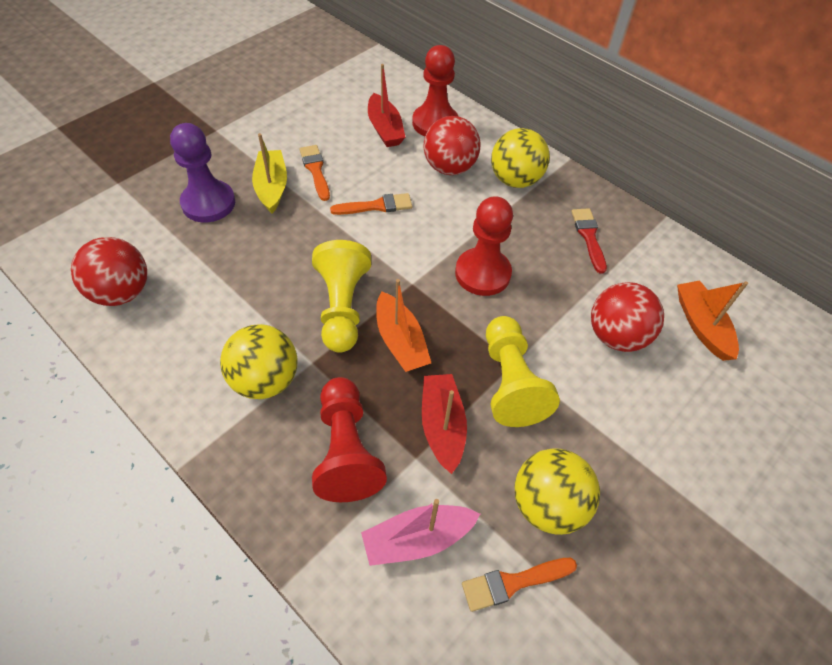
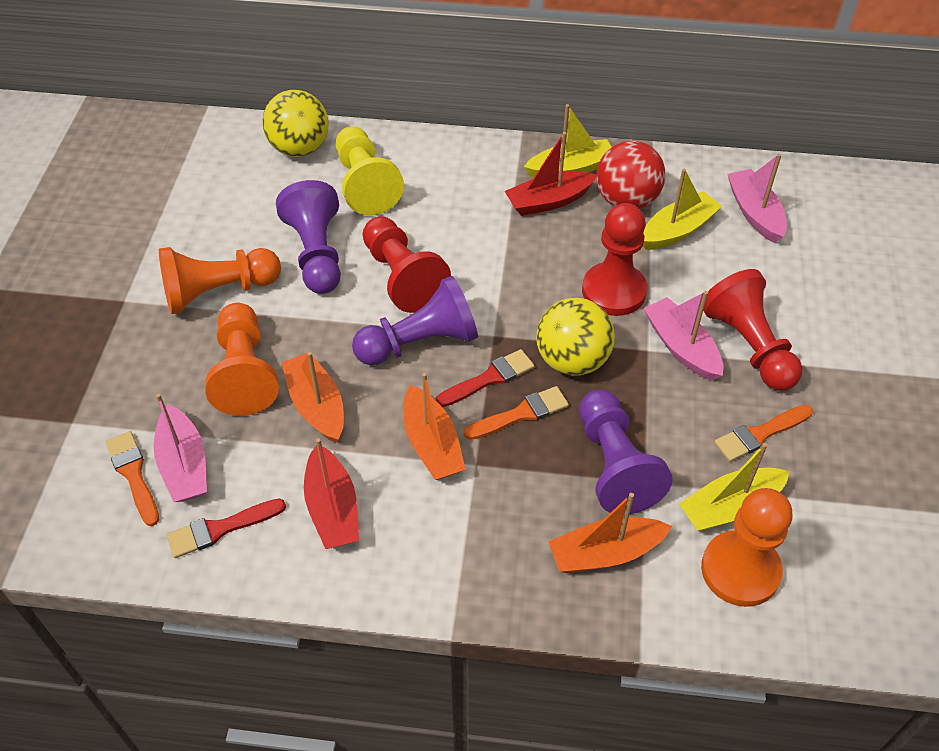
orange boat: [376,279,431,372] [677,280,748,361] = 2 -> [282,352,344,443] [403,373,466,480] [548,493,672,573] = 3
orange pawn: none = 0 -> [159,247,281,314] [205,303,279,416] [701,488,792,607] = 3
pink boat: [361,499,480,566] = 1 -> [154,393,207,502] [644,291,723,381] [727,154,787,243] = 3
purple pawn: [170,123,235,222] = 1 -> [276,180,341,294] [352,276,478,365] [579,389,673,514] = 3
red ball: [71,237,147,306] [423,116,480,175] [591,282,664,352] = 3 -> [596,141,665,209] = 1
red brush: [571,208,607,274] = 1 -> [167,499,286,558] [436,349,534,407] = 2
yellow ball: [220,324,297,399] [491,128,550,188] [515,448,600,535] = 3 -> [263,90,329,157] [536,298,615,376] = 2
yellow boat: [252,133,287,213] = 1 -> [524,104,612,178] [643,169,722,250] [679,443,790,532] = 3
yellow pawn: [312,240,371,353] [486,316,560,427] = 2 -> [336,126,404,215] = 1

